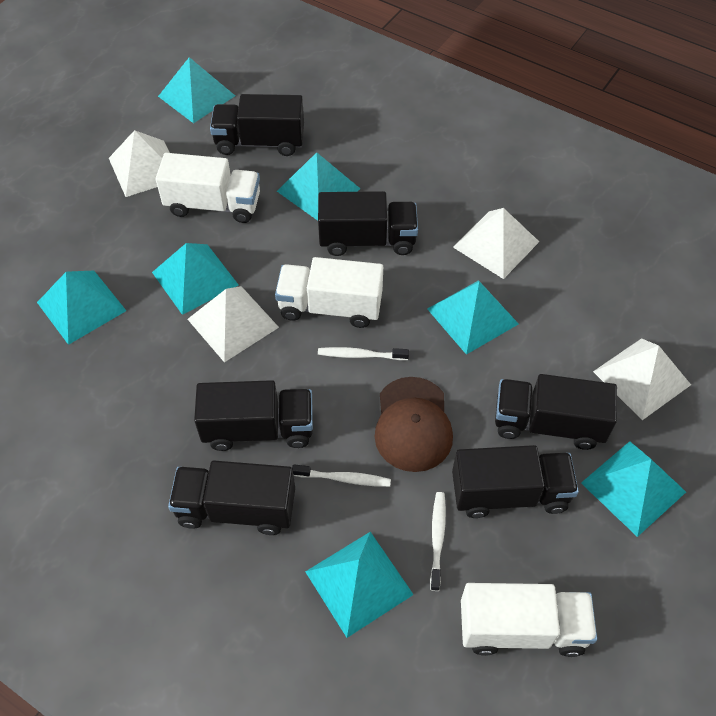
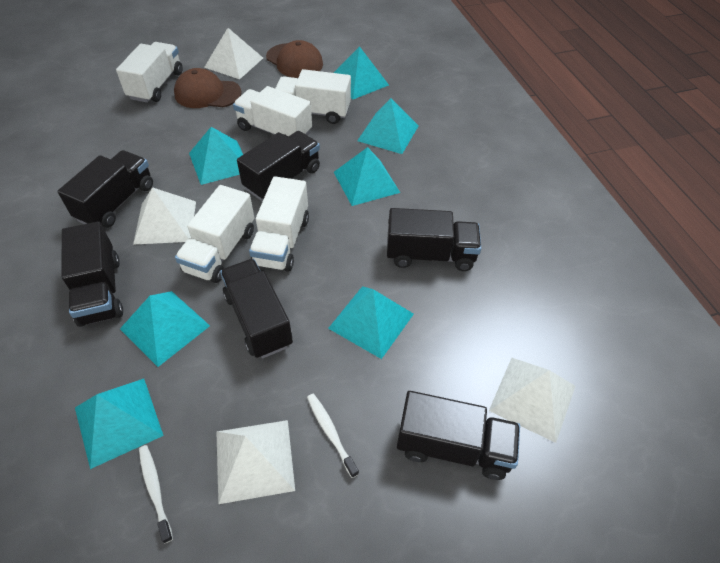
brown cap: [374,377,453,472] = 1 -> [174,68,242,108] [266,40,323,78] = 2
white toothbrush: [292,464,391,487] [318,347,409,360] [430,492,446,591] = 3 -> [139,445,173,543] [307,394,359,478] = 2
white truck: [156,153,260,223] [275,257,383,328] [461,583,597,657] = 3 -> [116,42,183,103] [175,185,254,283] [233,86,312,137] [249,176,309,272] [275,69,351,124] = 5

